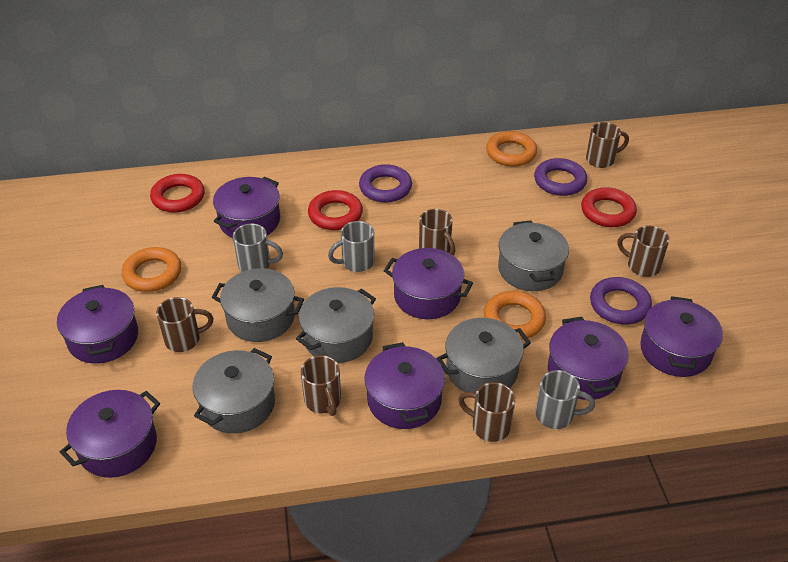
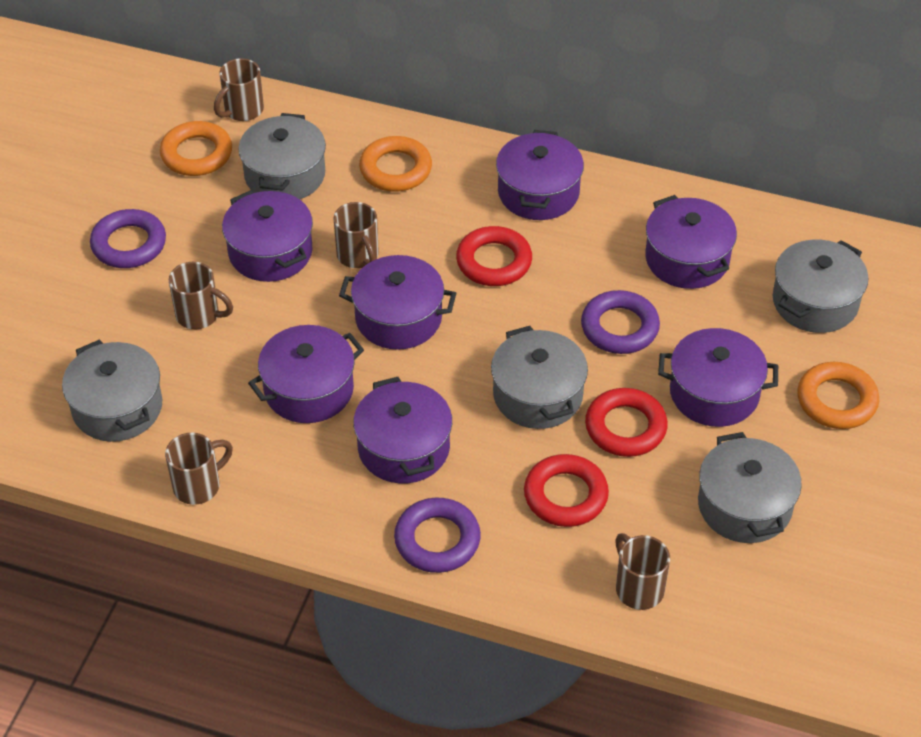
brown mug: [156,297,214,352] [301,355,341,416] [419,209,455,256] [458,382,515,442] [586,122,629,168] [617,226,669,277] = 6 -> [165,432,233,505] [169,262,233,329] [214,58,264,121] [333,202,379,268] [615,533,670,610] = 5
grey mug: [233,223,283,272] [328,221,375,272] [535,370,595,429] = 3 -> none = 0

